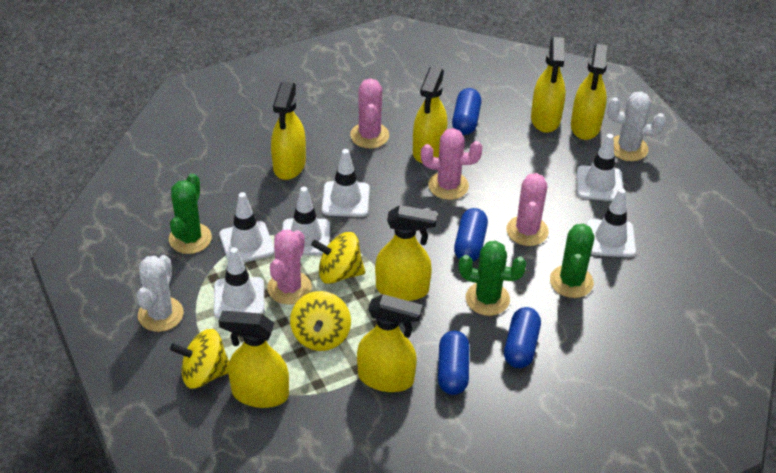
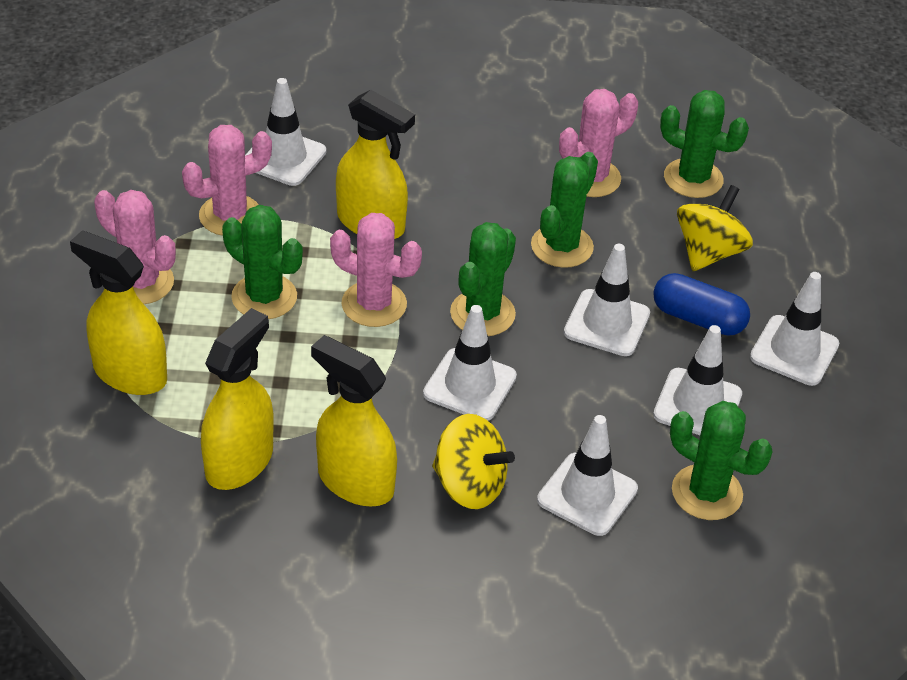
blue capsule: [438,331,469,395] [452,88,481,135] [454,208,488,262] [504,307,541,368] = 4 -> [653,273,750,336] = 1
green cactus: [169,173,212,254] [459,241,526,316] [550,224,594,298] = 3 -> [222,205,303,319] [450,222,516,336] [531,152,598,268] [660,90,749,198] [670,401,773,520] = 5
white cactus: [136,255,184,332] [607,92,666,161] = 2 -> none = 0
yellow spinning top: [170,329,229,389] [290,291,351,351] [311,232,365,284] = 3 -> [432,414,515,509] [677,185,753,271] = 2
yellow spray bottle: [219,311,289,408] [271,82,306,180] [357,294,423,392] [375,205,437,301] [413,67,447,163] [531,37,566,133] [571,44,608,140] = 7 -> [70,230,167,395] [201,308,274,490] [311,335,397,506] [336,90,415,239] = 4

